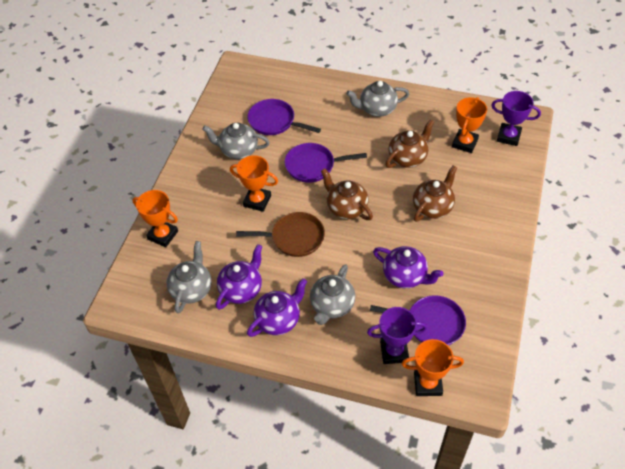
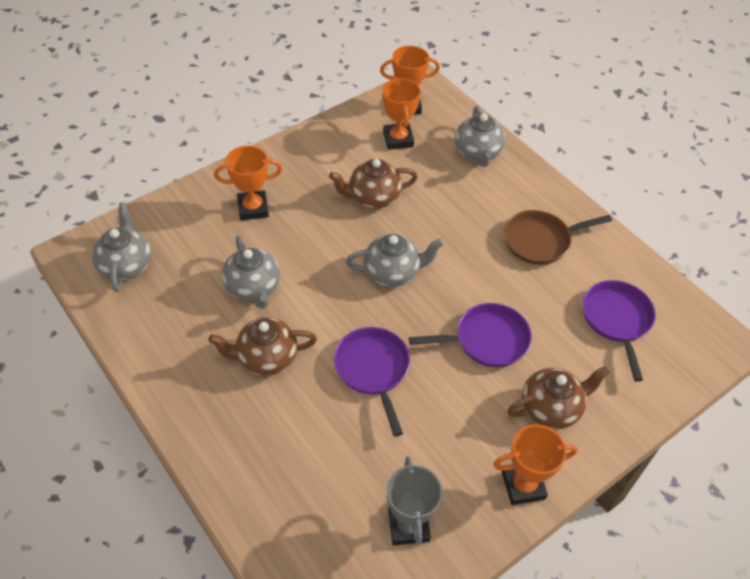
grey trophy: none = 0 -> [387,456,443,545] = 1
purple teapot: [216,244,263,310] [247,278,307,337] [373,246,444,288] = 3 -> none = 0
purple trophy: [367,307,427,364] [492,91,541,146] = 2 -> none = 0

